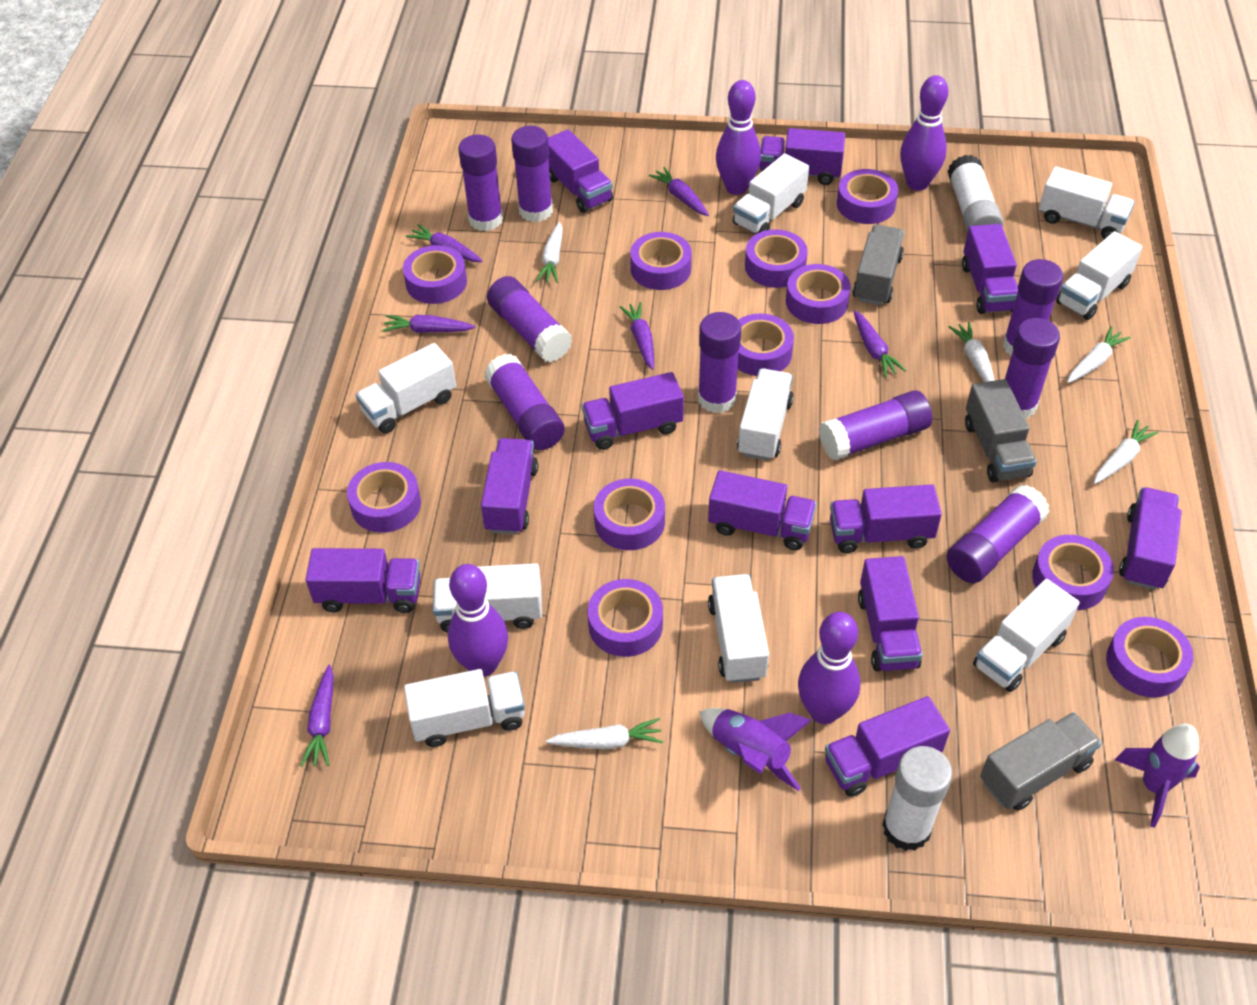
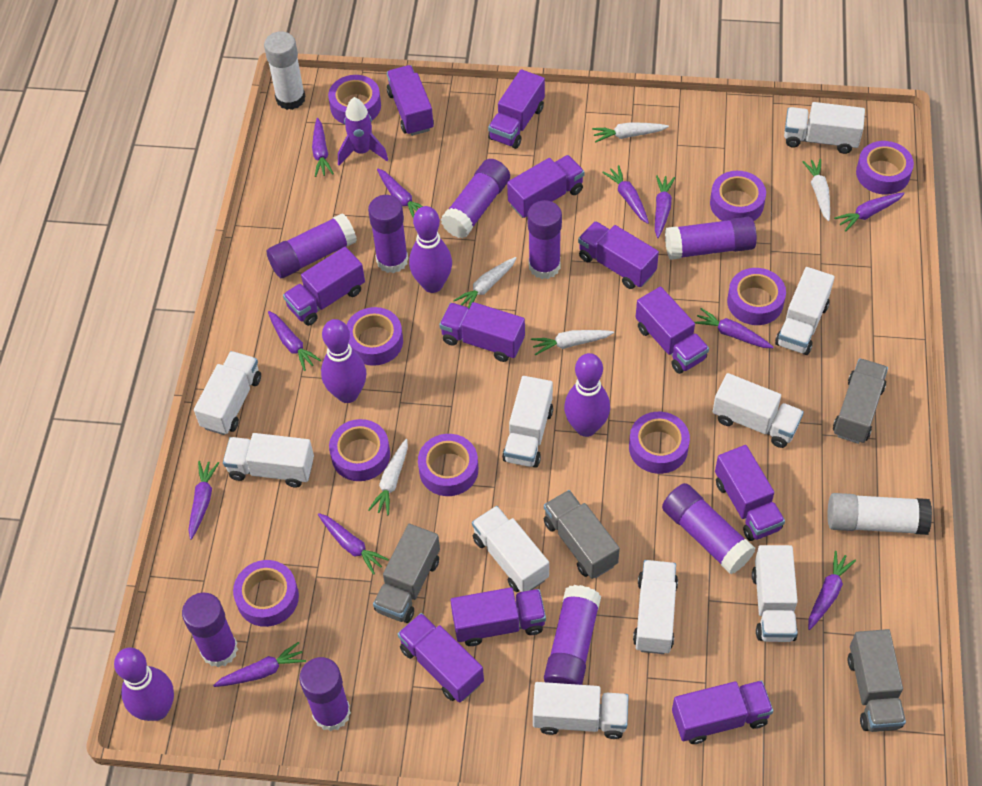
grey truck: [852,225,904,306] [965,379,1037,483] [980,712,1102,811] = 3 -> [373,524,440,623] [544,490,620,579] [833,358,888,444] [848,629,906,732] = 4
purple carrot: [300,665,334,767] [382,315,475,333] [406,224,483,262] [620,302,654,370] [649,167,709,216] [853,310,906,378] = 6 -> [188,461,219,540] [213,642,306,687] [268,311,321,371] [312,118,334,177] [318,513,389,575] [377,168,423,218] [602,165,649,224] [655,175,675,238] [694,308,773,348] [808,551,856,630] [834,192,905,231] = 11
purple rocket: [700,708,812,791] [1115,724,1200,828] = 2 -> [338,97,388,165] = 1
purple tape: [347,462,421,533] [403,245,467,304] [587,579,663,657] [594,478,665,550] [630,232,692,290] [737,313,794,376] [745,229,808,288] [786,264,851,324] [837,169,898,224] [1032,535,1114,610] [1106,617,1193,698] = 11 -> [233,560,299,627] [328,75,381,124] [329,419,390,481] [346,307,403,366] [418,434,478,496] [629,412,690,474] [710,171,766,221] [727,268,786,325] [856,141,914,195] = 9
white truck: [356,343,456,433] [404,669,525,747] [433,563,542,633] [708,574,769,683] [733,153,809,234] [737,369,794,461] [973,579,1080,692] [1039,166,1135,239] [1056,231,1142,320] = 9 -> [194,351,261,435] [223,433,314,487] [472,506,549,592] [502,376,553,468] [533,682,629,739] [633,560,678,654] [713,373,804,448] [752,545,798,642] [775,267,835,355] [784,102,865,154] = 10

